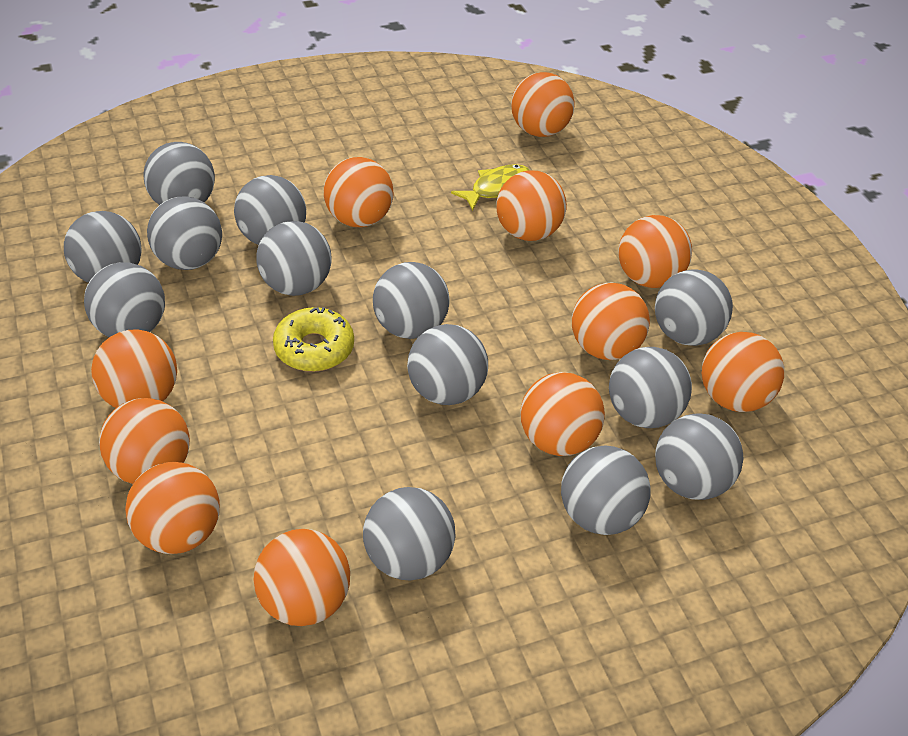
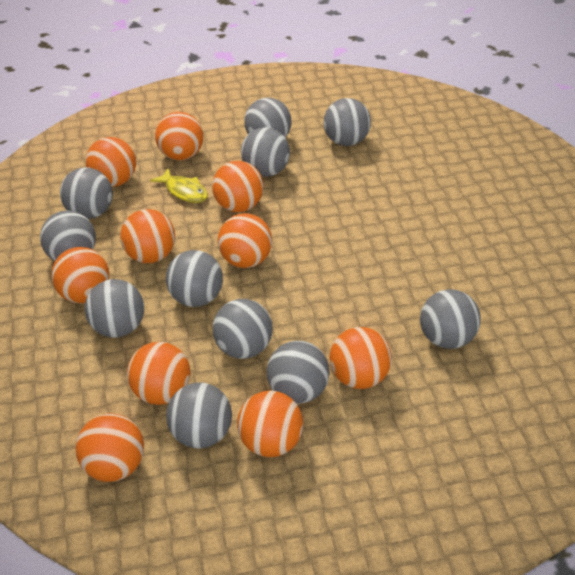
grey ball: [64,211,142,283] [84,262,165,337] [143,142,215,205] [147,197,222,270] [234,175,306,245] [256,221,331,296] [363,487,456,581] [373,262,450,339] [407,324,488,405] [561,446,650,535] [609,347,692,428] [655,269,733,346] [655,413,743,500] = 13 -> [40,211,96,261] [60,167,113,219] [85,279,144,338] [166,250,223,307] [166,383,232,448] [213,299,273,359] [241,127,290,177] [244,98,292,138] [267,341,330,404] [324,98,371,146] [420,289,481,349] = 11
orange ball: [91,330,177,408] [99,398,190,484] [125,462,220,554] [254,529,350,626] [324,157,394,227] [496,170,567,241] [511,72,575,137] [520,372,605,456] [572,283,650,360] [618,215,692,288] [701,332,784,412] = 11 -> [52,247,109,304] [75,414,144,482] [86,137,136,187] [120,209,175,263] [127,342,191,405] [155,112,203,160] [212,161,264,212] [218,213,272,268] [237,390,303,457] [330,327,392,389] = 10
yellow donut: [273,307,354,372] = 1 -> none = 0

